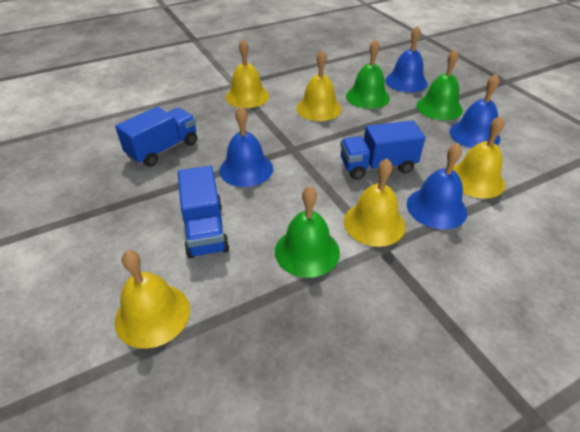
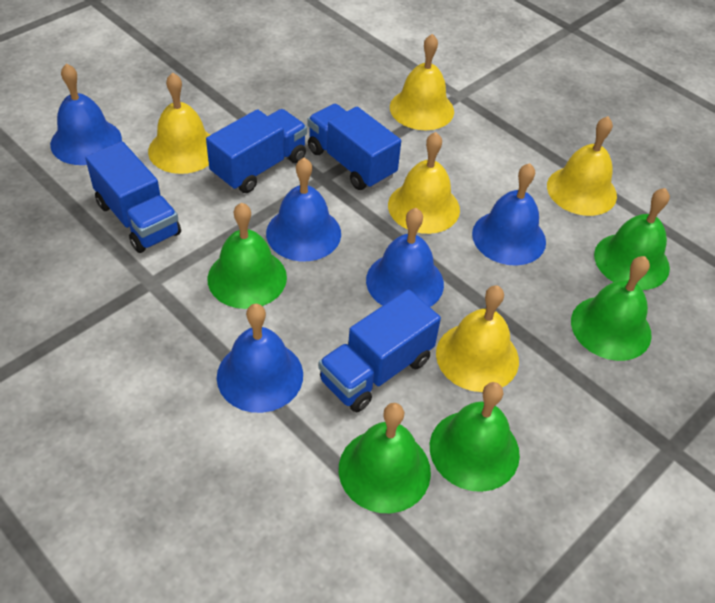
blue bell: [219,106,273,187] [385,26,428,92] [407,143,467,229] [449,74,500,148] = 4 -> [50,63,122,165] [217,304,303,413] [266,158,341,261] [366,208,444,307] [472,163,546,266] = 5
blue truck: [115,107,197,167] [178,166,230,259] [340,120,425,180] = 3 -> [85,141,181,253] [206,109,307,193] [308,104,401,190] [318,289,441,412] = 4
green bell: [275,186,340,278] [346,39,390,109] [416,49,463,120] = 3 -> [208,202,287,309] [339,403,431,513] [430,382,520,492] [571,256,652,361] [594,188,670,290] = 5

